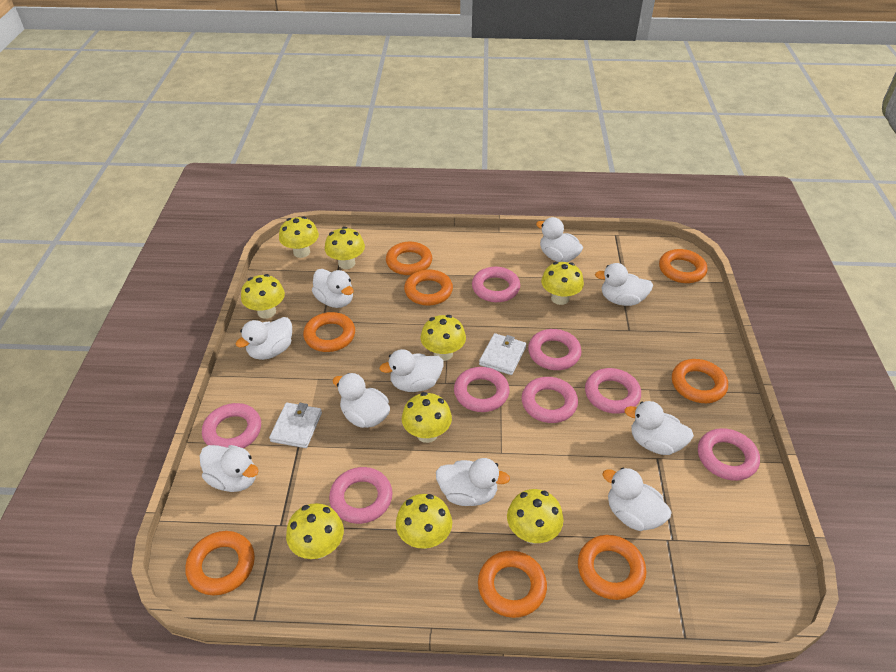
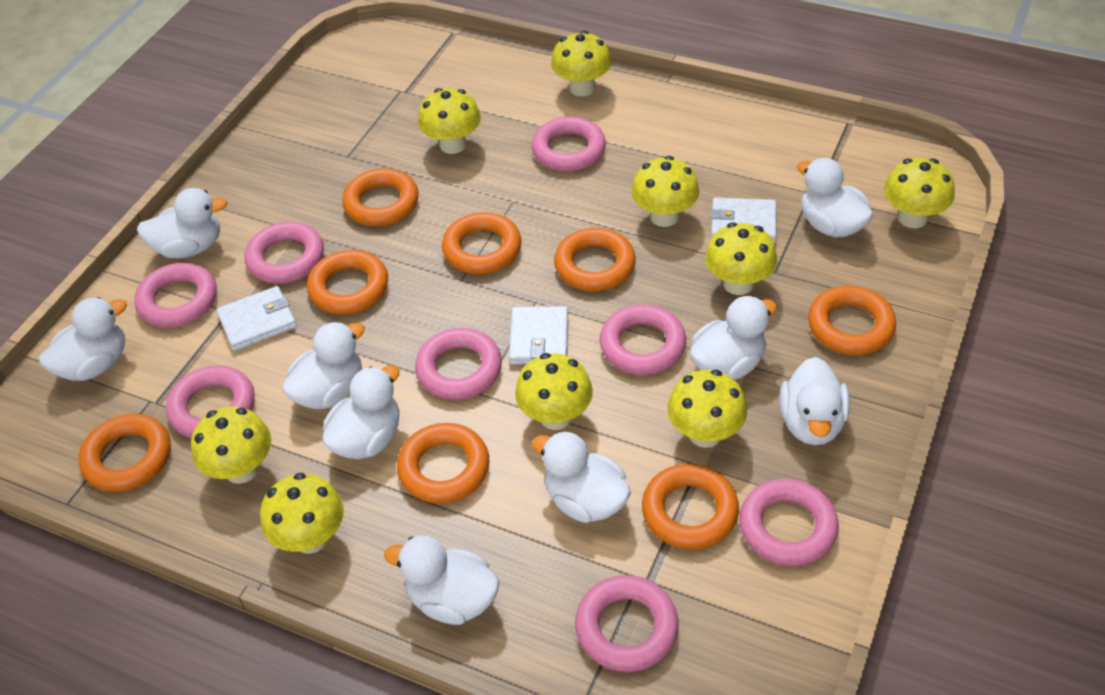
white duck: [200,445,259,492] [236,317,292,360] [312,269,354,308] [332,373,390,428] [379,349,444,392] [436,458,510,506] [536,217,583,262] [595,263,653,306] [602,467,672,531] [624,401,694,455] = 10 -> [39,297,127,381] [137,188,228,258] [282,321,365,409] [323,365,400,459] [384,536,499,625] [532,431,631,523] [690,296,777,380] [779,357,850,445] [797,158,873,238] = 9
white wallet: [269,402,322,448] [479,333,526,375] = 2 -> [216,286,297,351] [509,306,568,364] [710,197,777,243] = 3

